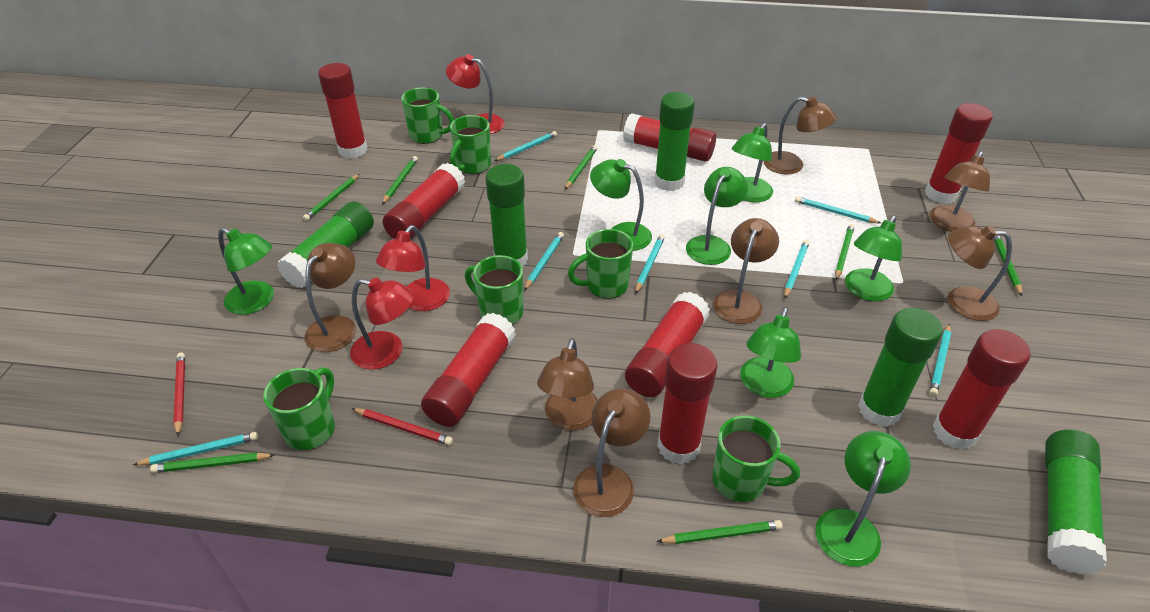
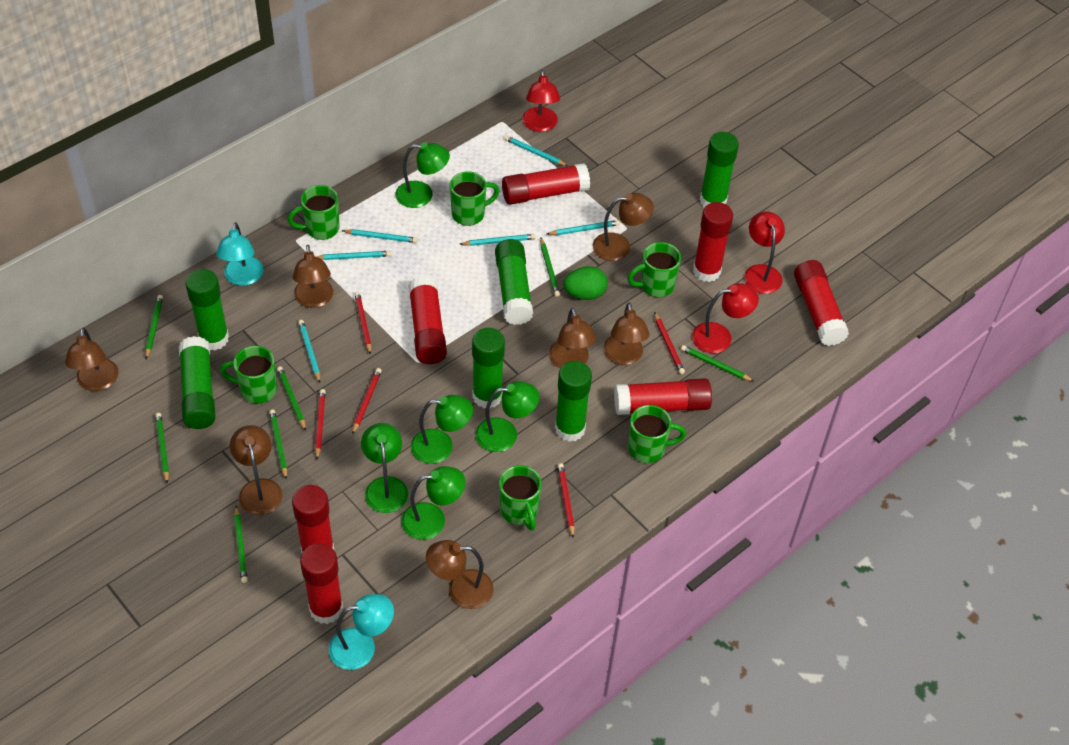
green egg: none = 0 -> [563,266,608,300] = 1
green glue stick: [277,201,374,288] [485,164,528,268] [654,92,695,191] [858,308,943,427] [1045,429,1107,575] = 5 -> [179,336,216,429] [186,269,229,351] [472,328,505,408] [495,239,533,325] [555,361,592,442] [700,132,739,208] = 6
green lamp: [218,227,274,315] [590,159,652,251] [686,167,748,265] [732,123,773,202] [740,307,801,398] [815,431,911,567] [845,216,902,301] = 7 -> [361,423,408,513] [395,142,450,208] [401,466,465,540] [411,395,473,464] [475,381,539,452] = 5
red glue stick: [318,63,368,159] [383,163,465,239] [421,313,516,427] [623,113,716,161] [625,292,710,397] [657,343,718,465] [925,103,993,204] [933,329,1031,450] = 8 -> [292,485,334,553] [300,543,343,624] [408,276,447,364] [502,163,590,205] [614,378,712,415] [693,202,733,282] [794,260,849,346] = 7
red pencil: [173,353,185,436] [352,408,453,445] = 2 -> [315,389,326,459] [352,368,382,435] [355,292,371,355] [558,463,575,538] [654,312,685,374] = 5
turquoise lamp: none = 0 -> [216,222,263,286] [329,594,394,670] = 2
turquoise pencil: [133,432,258,465] [494,131,557,161] [524,232,564,291] [635,234,665,294] [784,240,809,299] [795,196,881,223] [929,324,951,396] = 7 -> [298,320,320,383] [316,251,391,260] [342,229,418,243] [460,234,535,246] [505,136,568,166] [547,220,620,235] = 6

